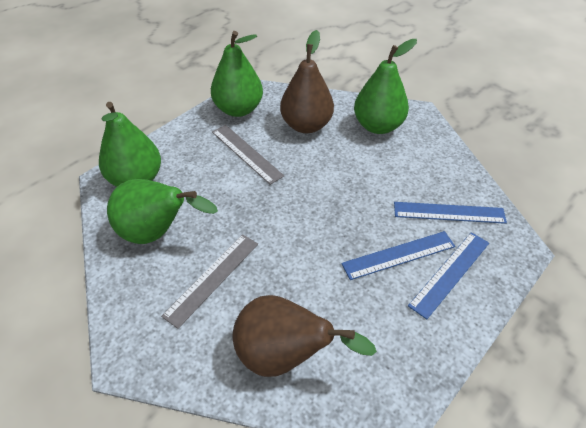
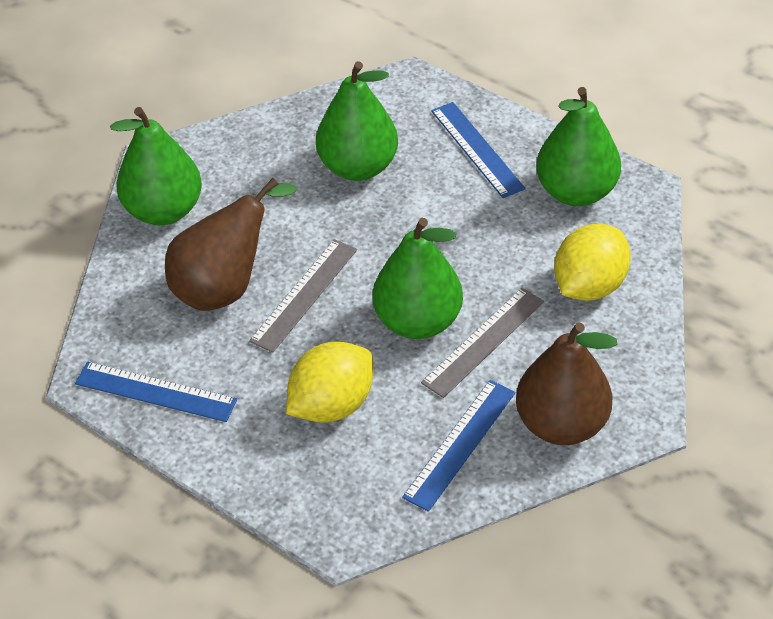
yellow lemon: none = 0 -> [286,342,373,423] [554,224,631,301] = 2

